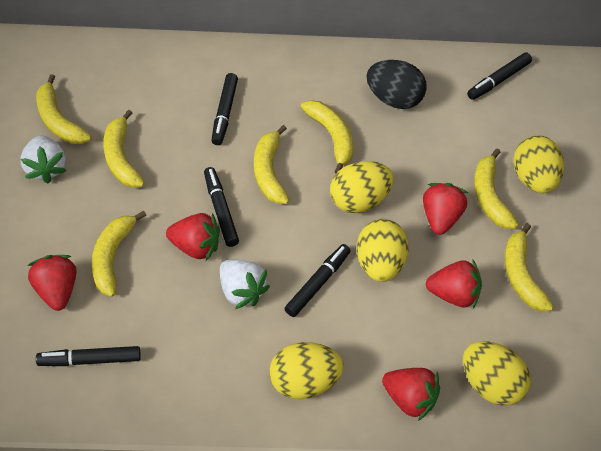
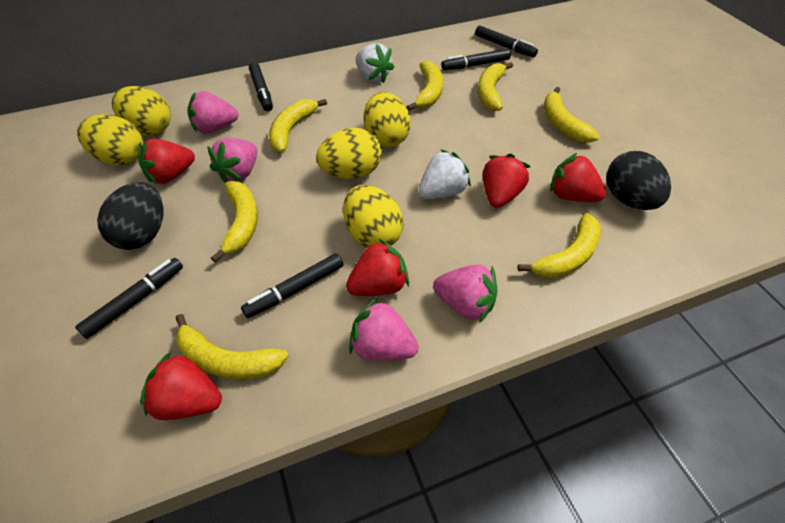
black egg: [366,60,427,109] = 1 -> [97,182,164,250] [606,151,671,210] = 2
pink strawberry: none = 0 -> [187,91,239,134] [207,138,257,183] [349,298,419,361] [433,265,497,323] = 4

